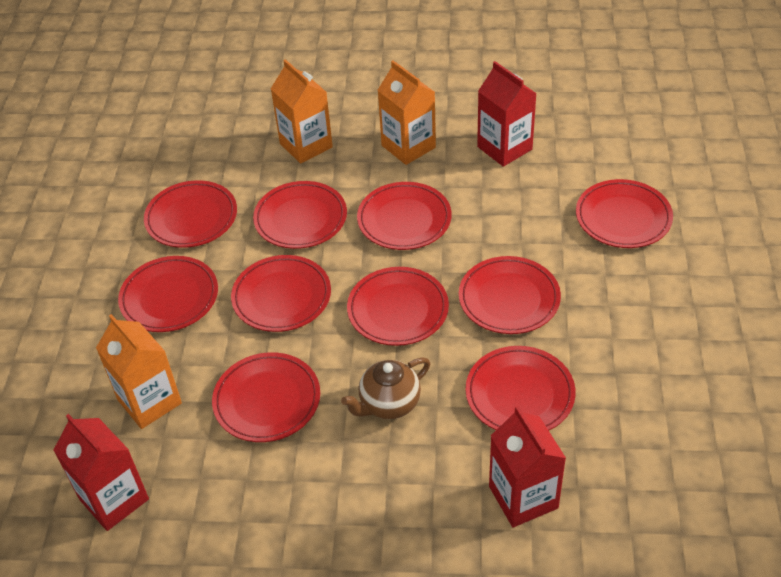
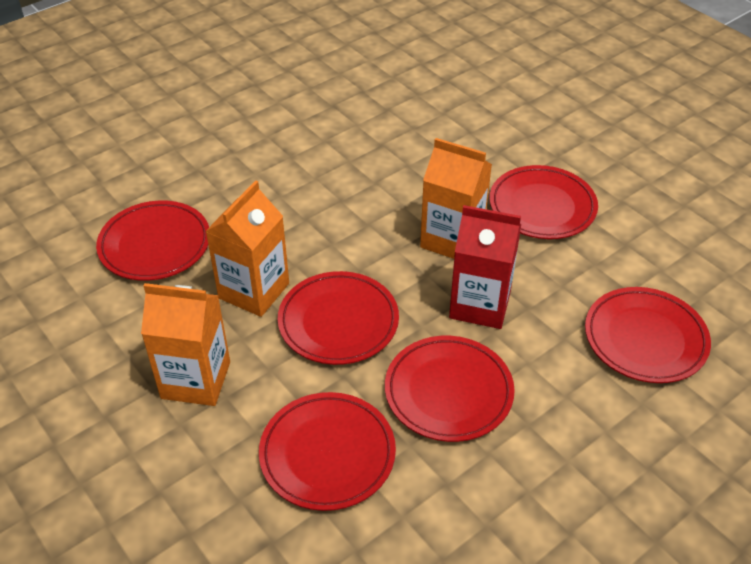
brown teapot: [341,357,430,419] = 1 -> none = 0
red carton: [54,414,149,531] [477,61,537,167] [489,406,566,527] = 3 -> [449,205,522,329] = 1
red plate: [118,256,218,332] [144,180,237,248] [212,352,320,442] [231,255,331,332] [253,181,347,249] [347,267,449,346] [357,182,452,250] [459,256,561,334] [465,346,576,430] [576,179,673,248] = 10 -> [96,201,209,281] [259,392,396,511] [278,271,399,365] [385,336,515,442] [489,165,598,239] [585,287,711,383] = 6

